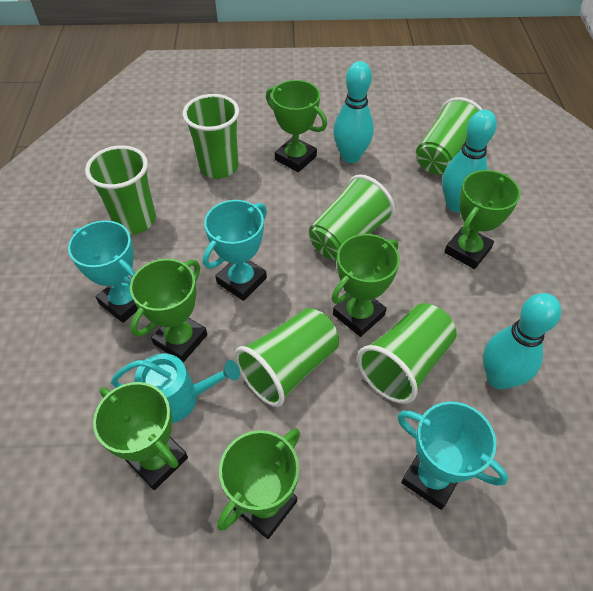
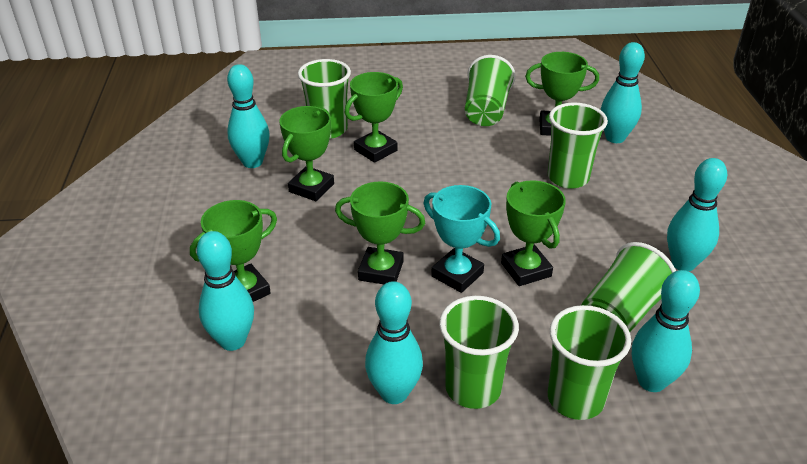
turquoise bowling pin: [334,61,374,163] [442,110,497,212] [483,293,561,389] = 3 -> [197,231,254,351] [227,64,270,168] [365,281,423,404] [601,42,645,143] [632,270,700,392] [667,158,727,271] = 6
turquoise trophy: [68,220,138,323] [203,200,267,301] [397,401,508,510] = 3 -> [424,185,500,293] = 1
turquoise watering can: [111,353,240,423] = 1 -> none = 0

